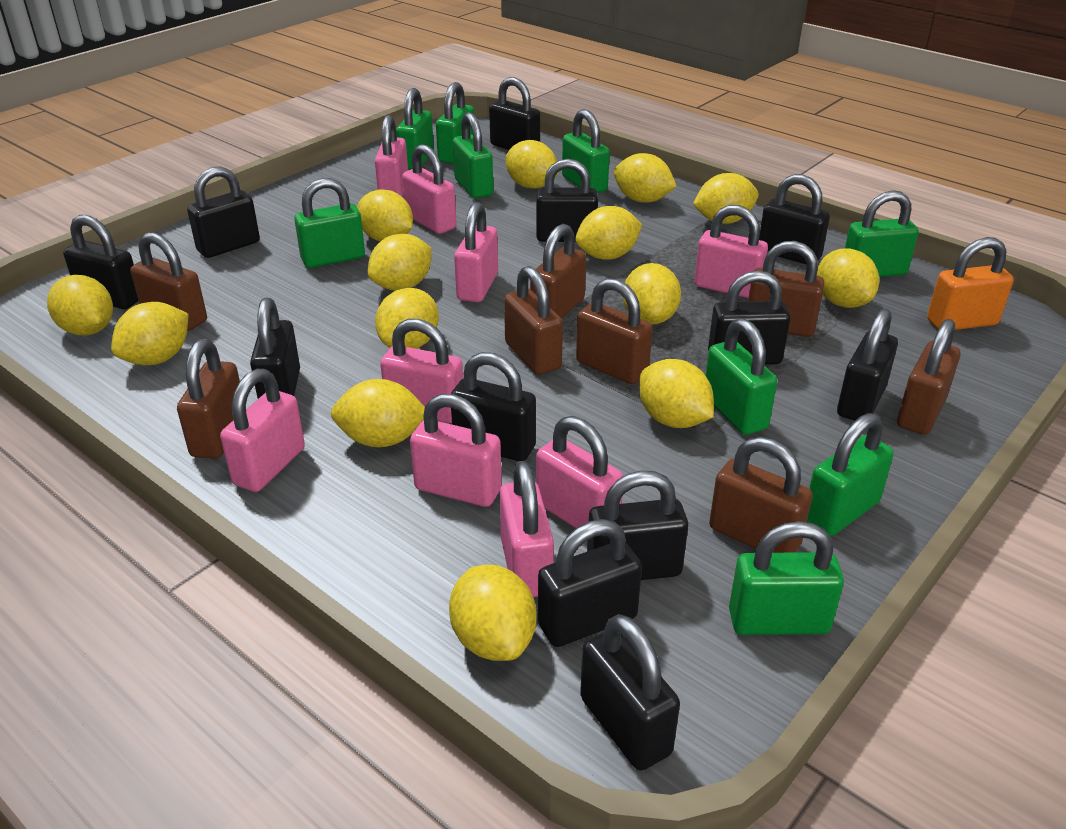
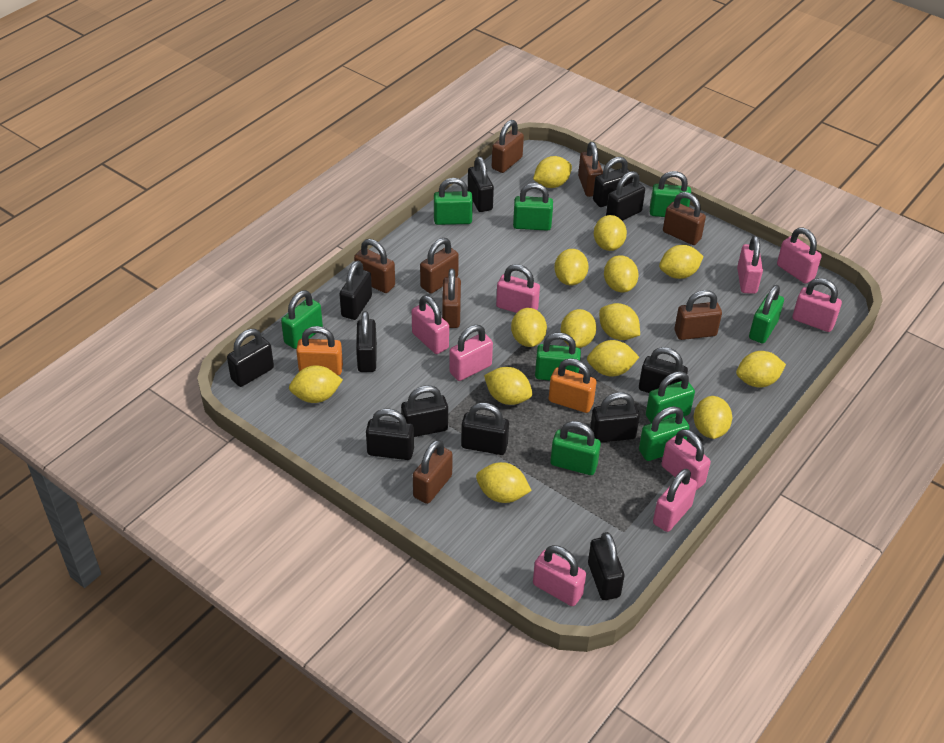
orange padlock: [927,237,1013,330] = 1 -> [296,326,343,375] [549,358,597,413] = 2

